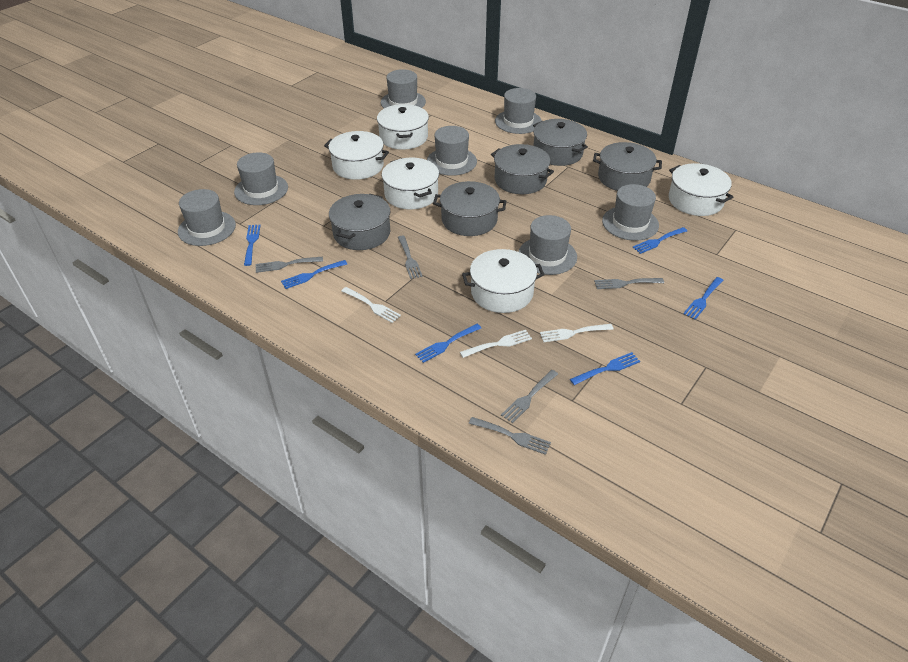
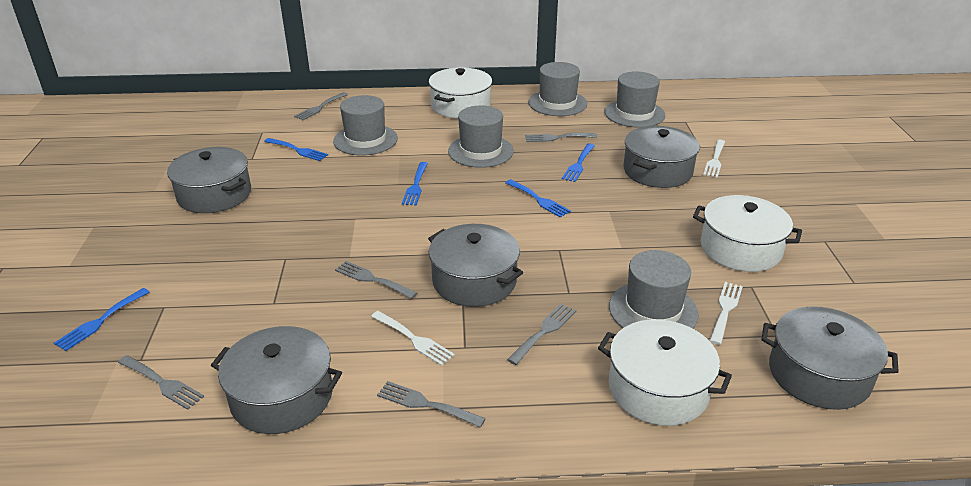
blue fork: [244,225,261,266] [281,260,347,289] [415,324,481,363] [570,352,640,385] [632,227,687,254] [683,277,723,320] = 6 -> [54,288,149,351] [264,138,328,161] [402,162,428,205] [505,179,571,218] [562,144,595,182] = 5
grey fork: [256,257,323,273] [398,235,423,279] [469,417,551,455] [501,370,558,423] [594,278,664,289] = 5 -> [118,355,204,410] [294,92,348,120] [335,261,417,299] [377,381,486,428] [507,304,576,365] [525,133,597,142] = 6
grey hat: [178,189,236,246] [234,152,288,205] [381,69,426,108] [427,126,477,176] [495,88,542,134] [518,215,577,275] [602,184,659,241] = 7 -> [333,95,398,156] [448,105,514,168] [528,62,587,116] [604,72,666,128] [609,250,699,329] = 5
white pot: [324,131,389,180] [377,104,429,150] [382,158,439,209] [462,249,545,313] [669,163,733,216] = 5 -> [429,67,492,119] [598,319,732,426] [693,195,802,272] = 3

